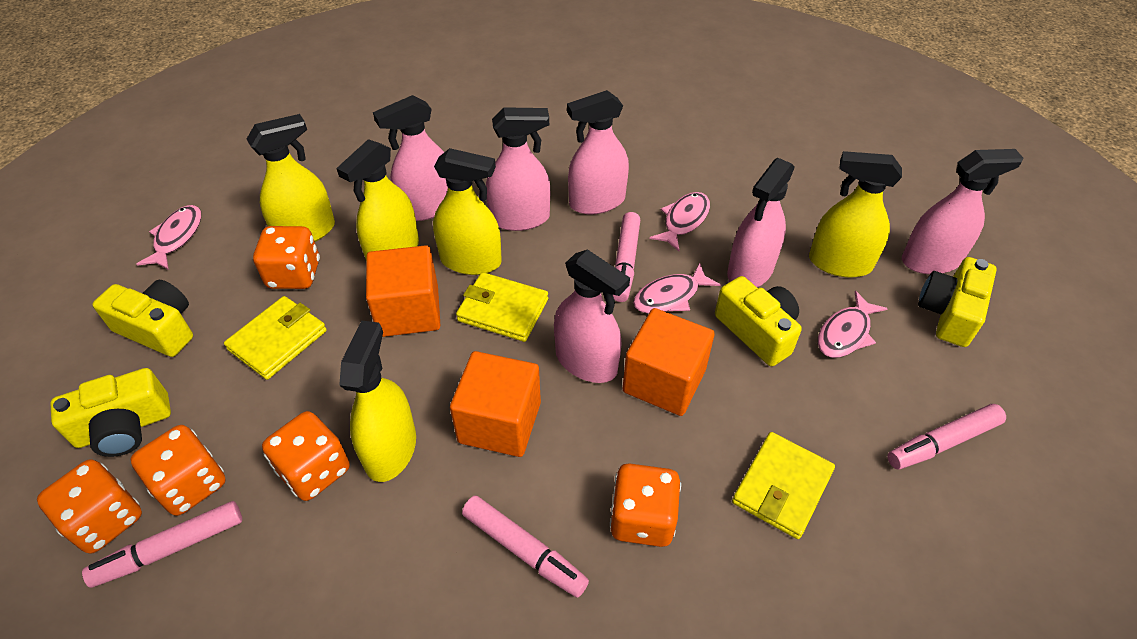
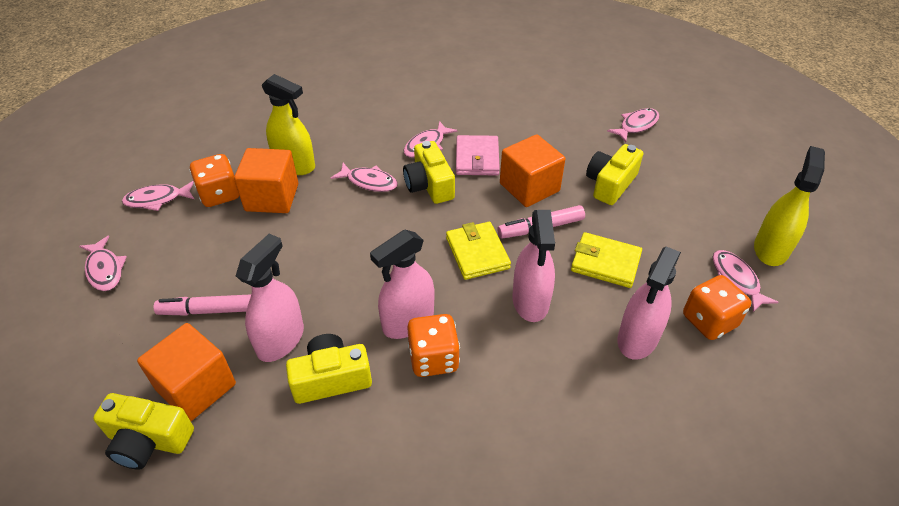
orange dice: [37,459,142,554] [130,425,225,516] [253,226,320,289] [262,411,350,501] [610,463,681,547] = 5 -> [189,154,239,207] [407,314,460,377] [683,275,751,340] = 3
pink fish: [136,205,201,270] [633,263,721,314] [650,192,710,251] [818,291,888,358] = 4 -> [79,236,127,291] [122,181,194,211] [331,163,398,192] [404,121,458,158] [607,108,659,142] [713,250,779,312] = 6
pink marker: [82,501,242,588] [462,496,589,598] [613,212,640,302] [887,404,1006,469] = 4 -> [154,294,251,316] [497,205,585,239] = 2
pink spray bottle: [373,95,448,221] [486,107,550,231] [554,250,630,383] [567,90,629,214] [727,158,795,287] [902,149,1024,274] = 6 -> [236,234,304,362] [370,230,435,339] [513,210,555,322] [618,247,681,360] = 4
pink wallet: none = 0 -> [456,135,500,175] = 1
yellow spray bottle: [247,114,335,242] [336,139,419,259] [339,320,416,482] [433,148,502,275] [809,151,902,278] = 5 -> [262,74,315,175] [754,146,825,266] = 2
yellow wallet: [224,296,327,380] [456,272,548,342] [732,432,835,539] = 3 -> [446,222,511,280] [571,232,642,288] = 2

